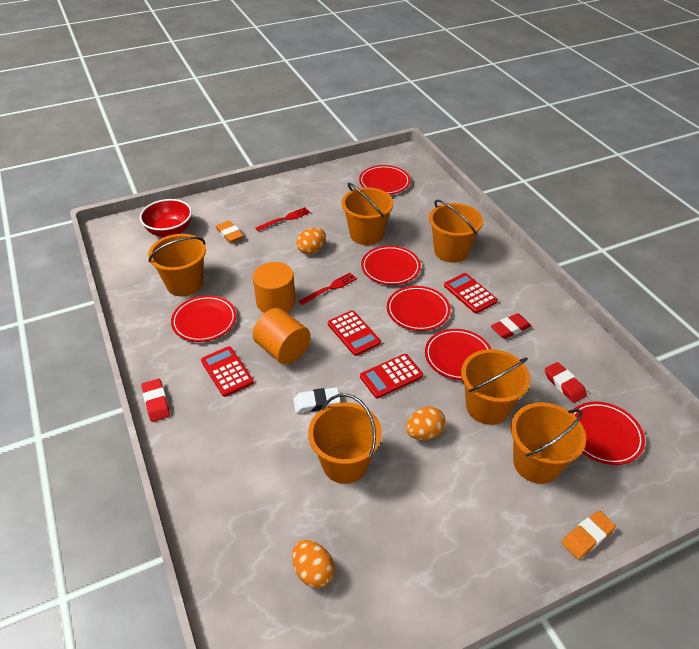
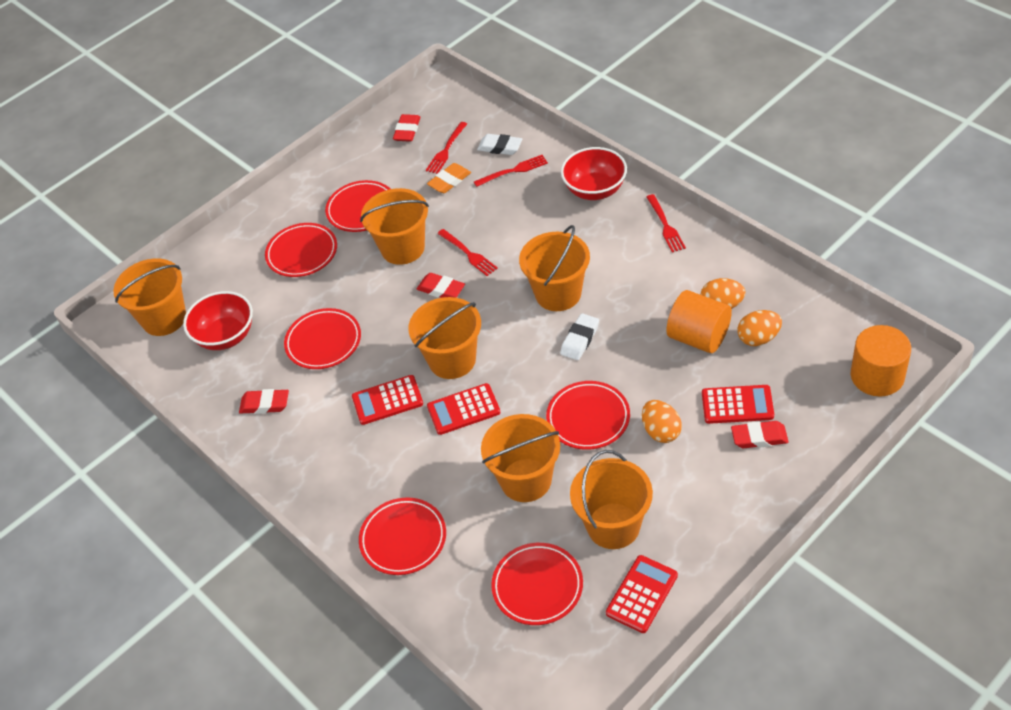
orange eraser: [216,220,244,243] [562,511,616,559] = 2 -> [427,163,471,193] = 1
red bowl: [140,199,192,237] = 1 -> [183,291,253,350] [561,147,627,200] = 2
red eraser: [141,379,170,422] [491,313,531,339] [545,362,587,403] = 3 -> [239,389,289,414] [393,114,420,142] [417,273,465,298] [731,421,789,448] = 4
red fork: [255,207,311,231] [299,273,357,305] = 2 -> [426,122,467,174] [437,229,498,276] [474,155,548,187] [647,194,686,253] = 4
white eraser: [293,387,341,413] = 1 -> [477,134,522,155] [560,313,599,360] = 2

